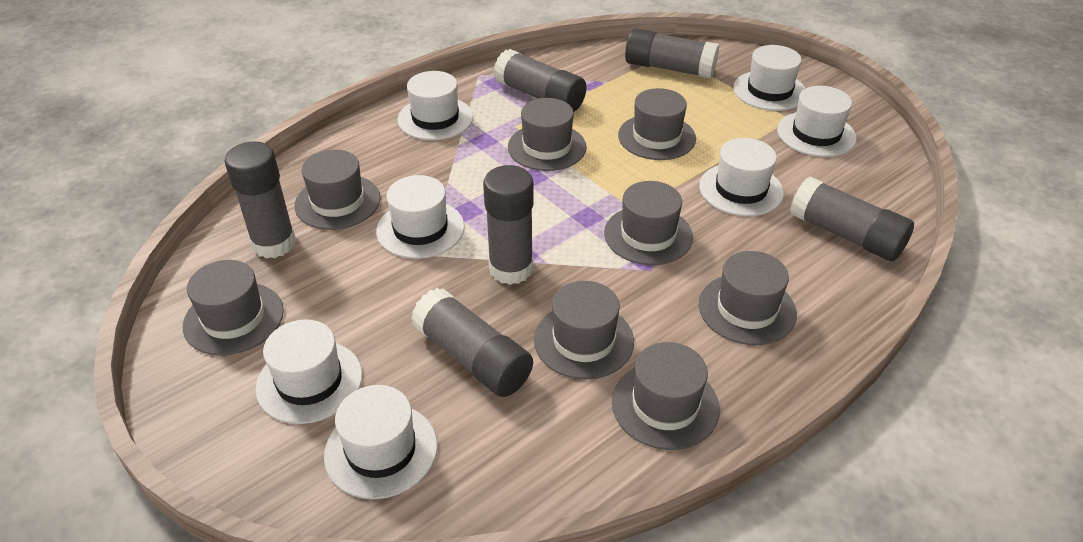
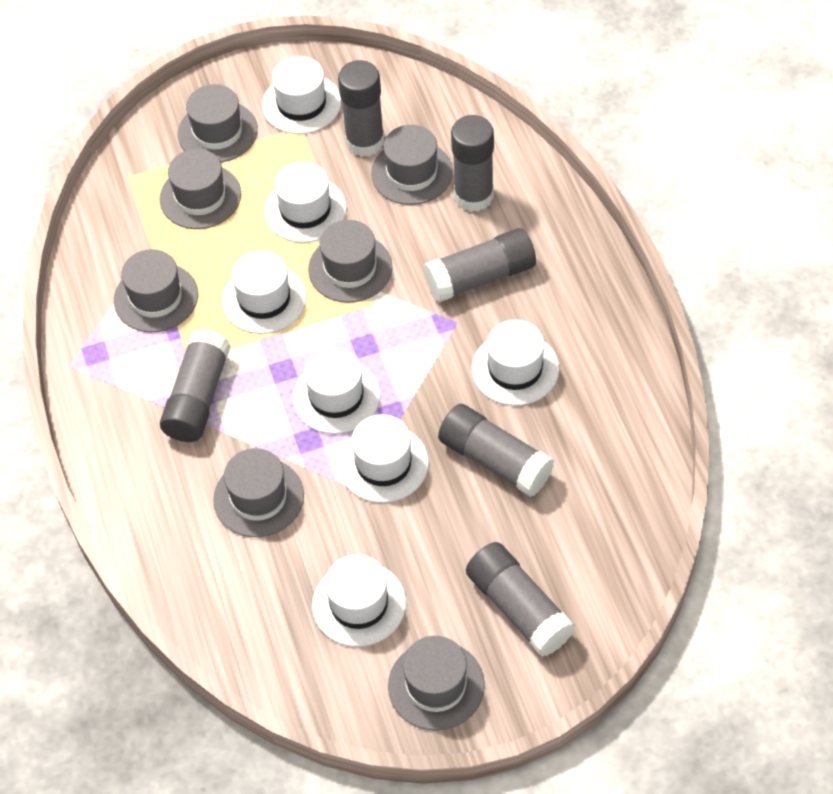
grey hat: [183,260,284,356] [294,150,381,230] [508,98,587,171] [534,281,634,380] [604,181,693,265] [612,342,720,450] [618,88,696,160] [699,251,797,345] = 8 -> [114,249,198,333] [159,149,241,229] [178,84,258,162] [213,448,304,537] [308,220,392,303] [371,125,453,205] [388,636,485,731] = 7

